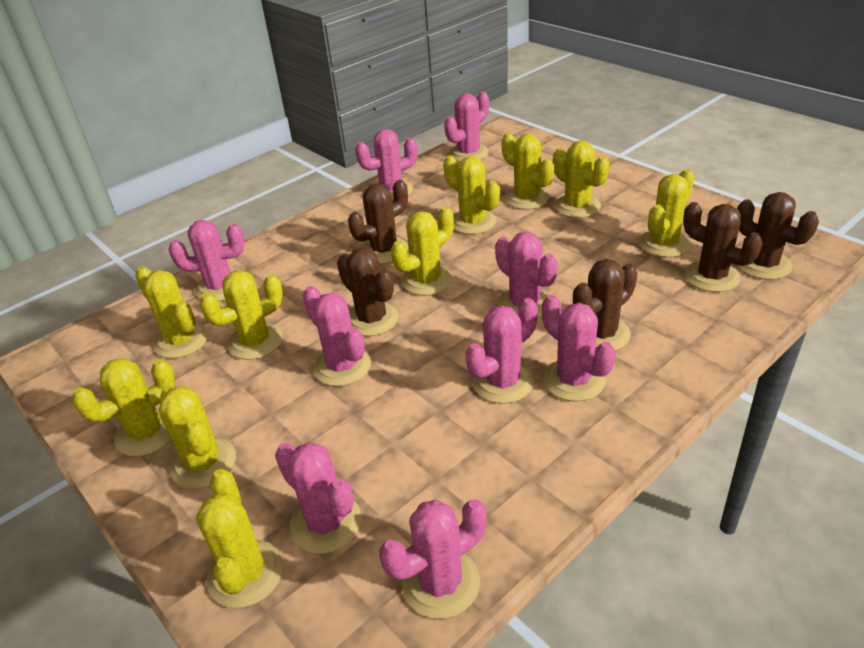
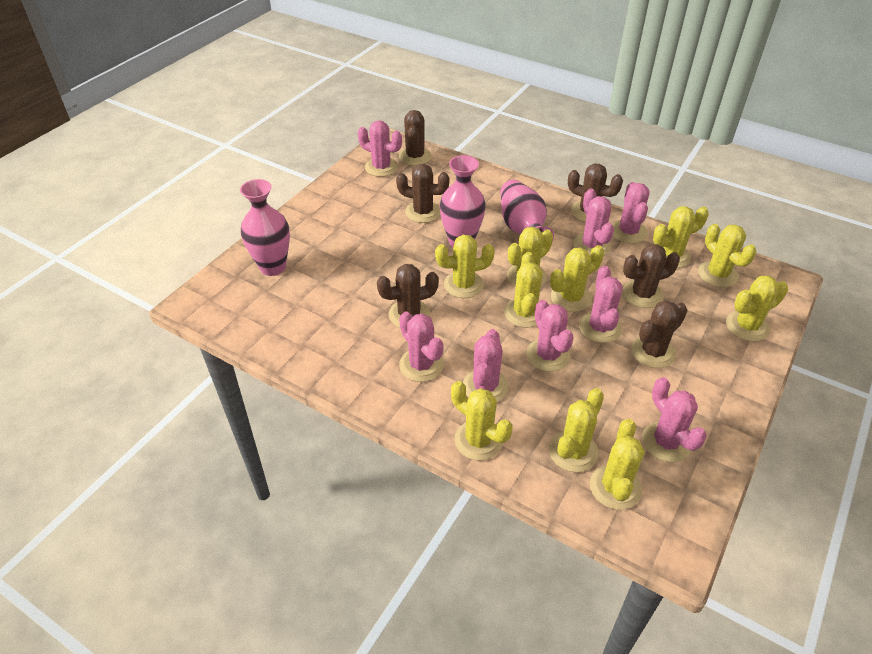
brown cactus: [337,248,399,336] [348,180,408,264] [573,259,637,351] [683,202,763,292] [737,192,819,280] = 5 -> [377,264,439,328] [396,164,450,223] [399,110,432,166] [568,164,623,222] [622,244,680,308] [631,301,688,368] = 6
pink cactus: [168,220,245,302] [275,442,362,554] [303,286,371,386] [355,129,418,201] [379,499,487,619] [444,92,489,162] [465,298,538,404] [495,232,558,319] [542,295,616,402] = 9 -> [358,120,402,177] [399,312,444,382] [463,329,508,402] [526,300,574,372] [573,189,614,256] [579,266,623,343] [612,182,650,244] [642,377,707,462] = 8
pink vase: none = 0 -> [240,179,290,276] [439,155,486,248] [500,179,554,242] = 3

